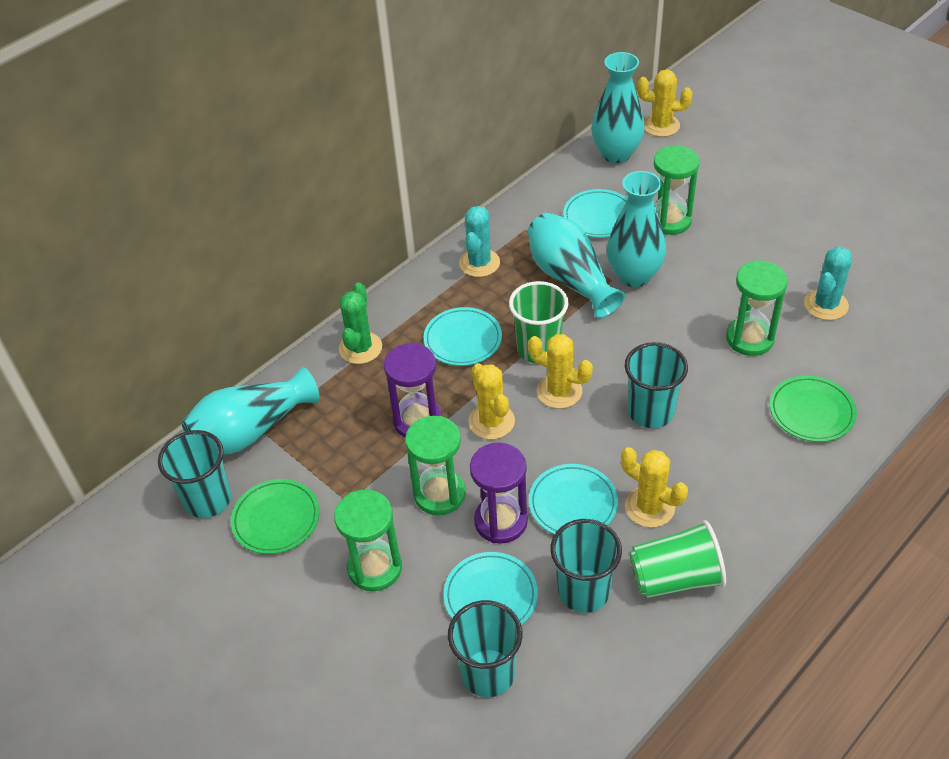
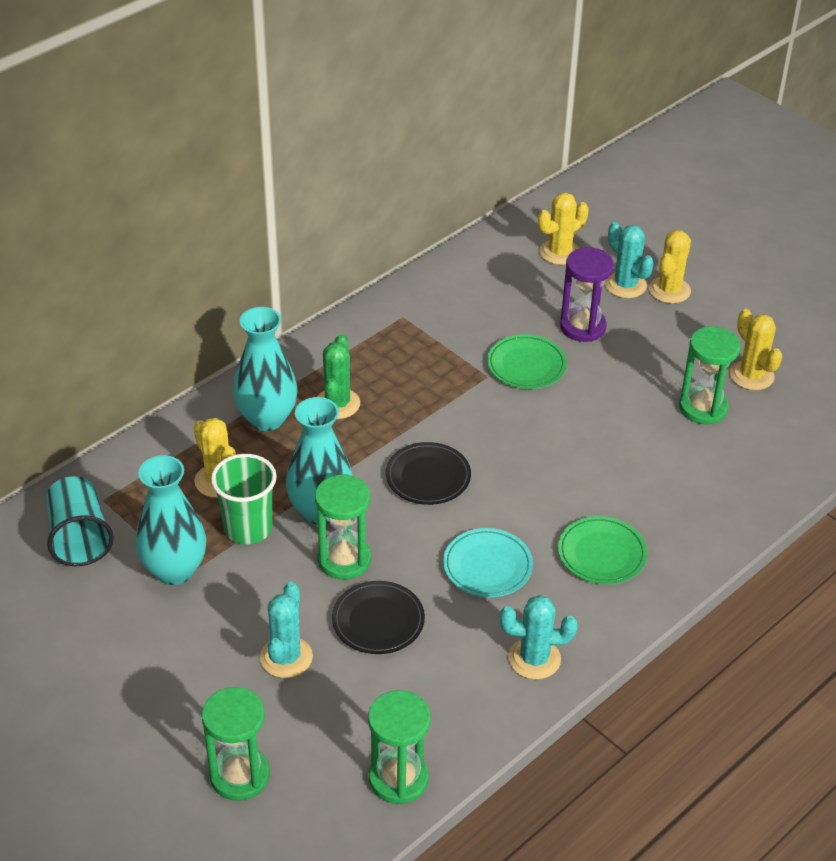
black plate: none = 0 -> [332,581,425,654] [386,442,471,505] = 2
green cup: [509,281,569,364] [629,520,726,598] = 2 -> [211,454,277,544] = 1
purple hourglass: [384,343,442,437] [470,443,528,544] = 2 -> [560,247,614,342] = 1
turquoise cactus: [459,206,500,277] [804,246,852,320] = 2 -> [260,582,313,678] [500,595,578,680] [605,222,654,298] = 3
turquoise cup: [158,430,231,518] [448,600,523,697] [550,519,622,613] [625,342,688,428] = 4 -> [46,476,114,566] = 1
turquoise plate: [424,307,502,366] [444,552,538,625] [529,464,618,535] [563,189,628,238] = 4 -> [443,528,533,597] = 1
turquoise vase: [182,367,320,455] [528,213,625,318] [591,52,645,163] [607,171,666,287] = 4 -> [135,455,206,585] [233,307,297,431] [286,397,353,524] = 3

